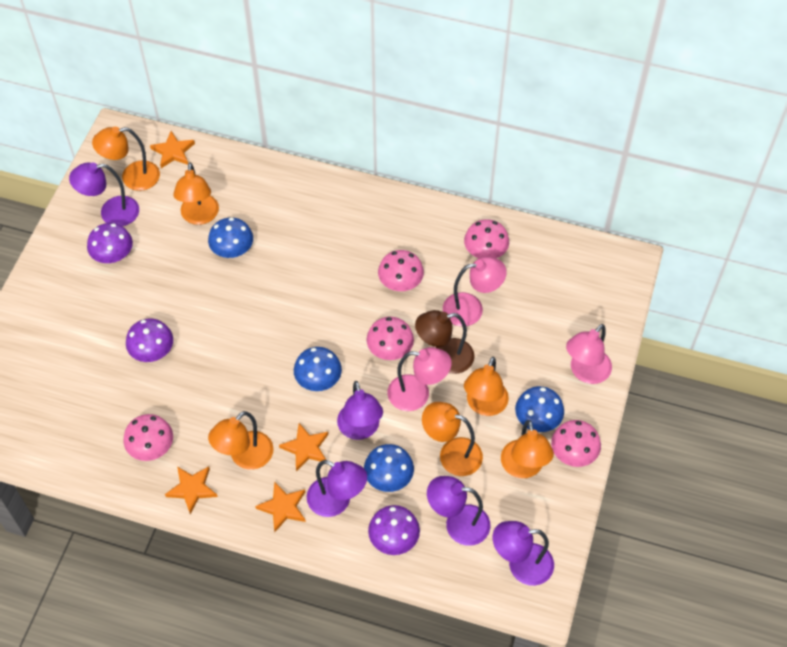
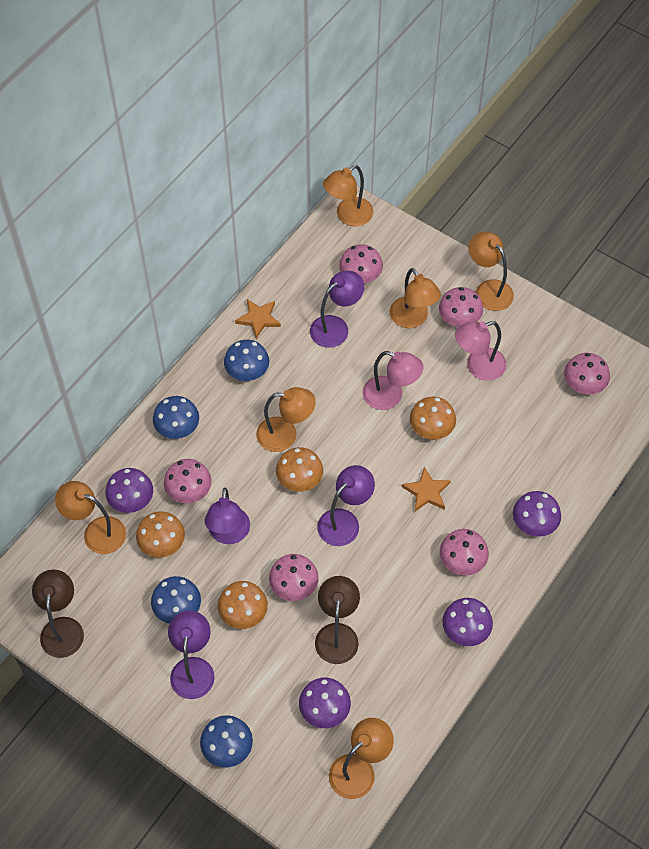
brown lamp: [415,310,475,374] = 1 -> [32,570,84,658] [315,576,360,664] = 2
orange mushroom: none = 0 -> [136,511,185,558] [218,581,268,629] [276,447,323,492] [410,397,456,440] = 4
orange star: [150,131,195,168] [165,466,218,514] [255,482,306,532] [279,423,328,471] = 4 -> [235,299,281,339] [402,467,451,512] = 2
pink lamp: [387,347,452,411] [443,257,507,327] [566,324,612,384] = 3 -> [363,351,424,410] [455,321,506,381] = 2
pink mushroom: [124,414,173,461] [366,317,414,360] [378,250,424,291] [464,219,509,258] [551,420,601,467] = 5 -> [164,459,212,503] [269,554,319,601] [339,244,383,283] [439,287,483,327] [440,529,489,576] [564,353,610,395] = 6
purple lamp: [69,162,139,226] [307,460,367,517] [337,381,383,440] [427,476,490,546] [493,521,554,586] = 5 -> [168,610,215,699] [205,488,250,544] [310,271,364,348] [317,465,375,546] = 4
purple mushroom: [87,223,133,263] [126,318,173,362] [368,505,420,555] = 3 -> [105,468,153,513] [299,678,351,728] [442,598,493,646] [513,491,561,537] = 4

